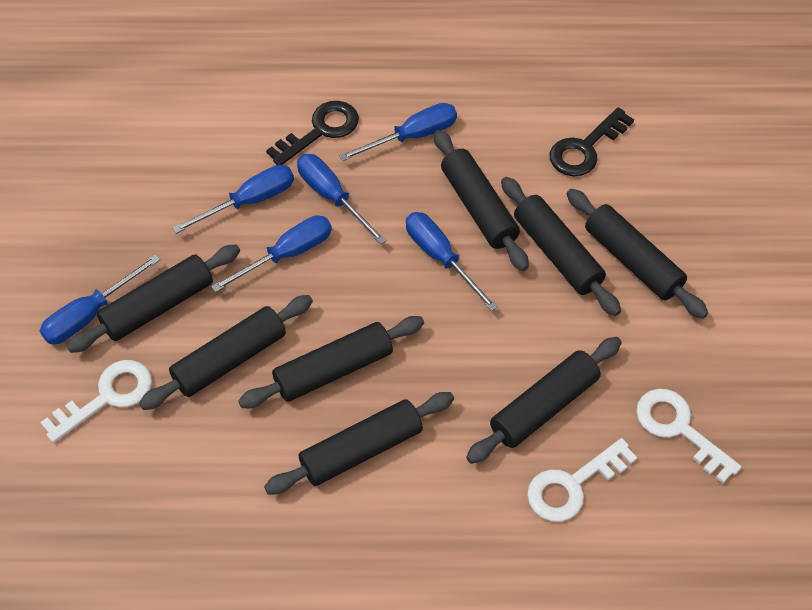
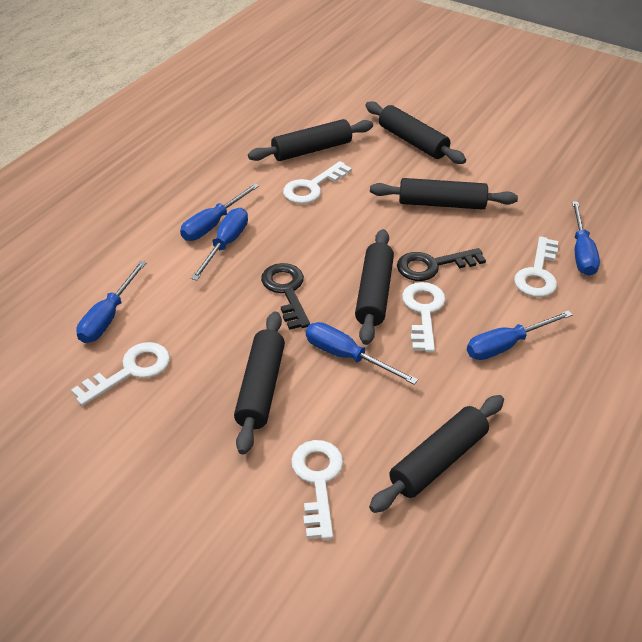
black rolling pin: [67,245,240,353] [139,295,313,410] [238,316,424,408] [264,392,454,494] [434,130,529,271] [466,337,622,464] [501,177,621,316] [567,189,708,319] = 8 -> [234,311,285,455] [248,119,373,161] [355,229,394,345] [365,101,466,164] [369,395,504,513] [370,178,518,210] = 6
white key: [40,360,152,443] [527,438,637,522] [636,389,742,483] = 3 -> [71,342,170,406] [283,161,352,204] [291,440,343,540] [402,282,446,352] [514,236,558,297] = 5

